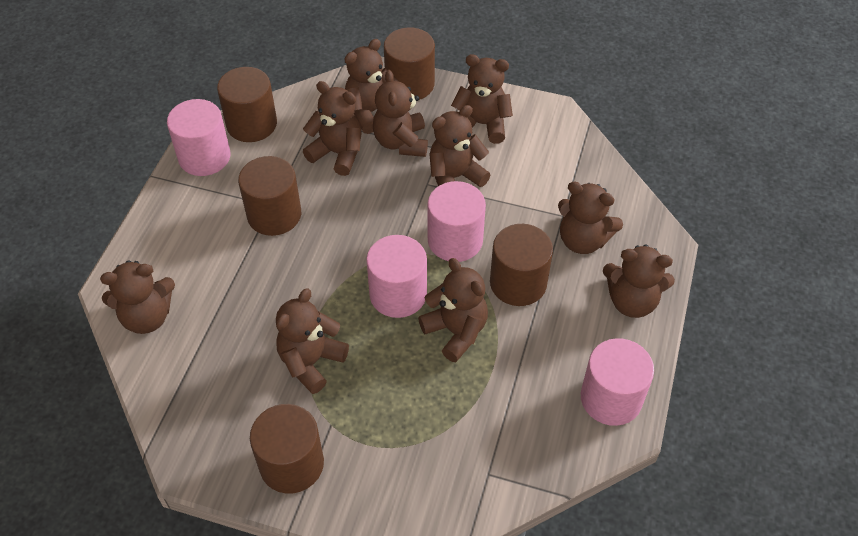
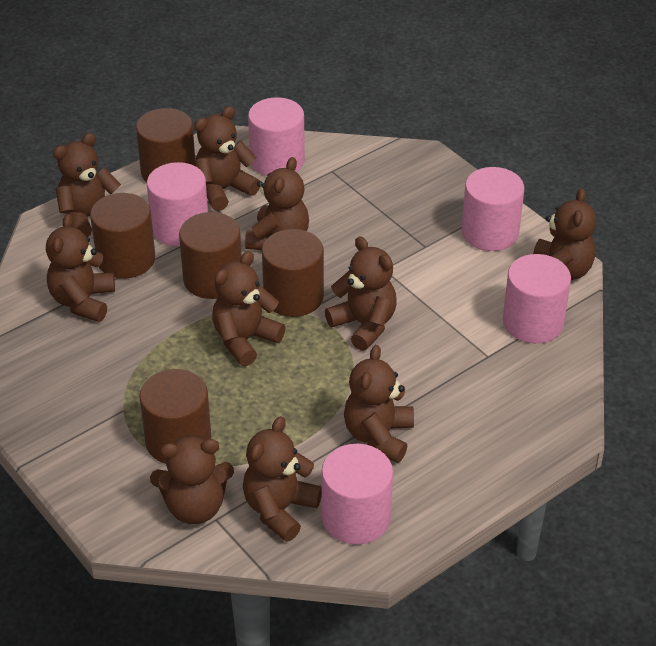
pink cylinder: [167,99,231,176] [366,235,427,318] [428,181,486,262] [581,338,654,426] = 4 -> [147,162,208,246] [248,97,305,176] [322,444,393,544] [462,167,524,251] [503,254,571,343] = 5

